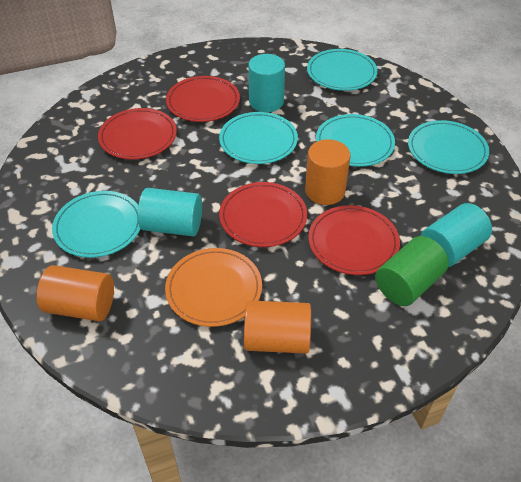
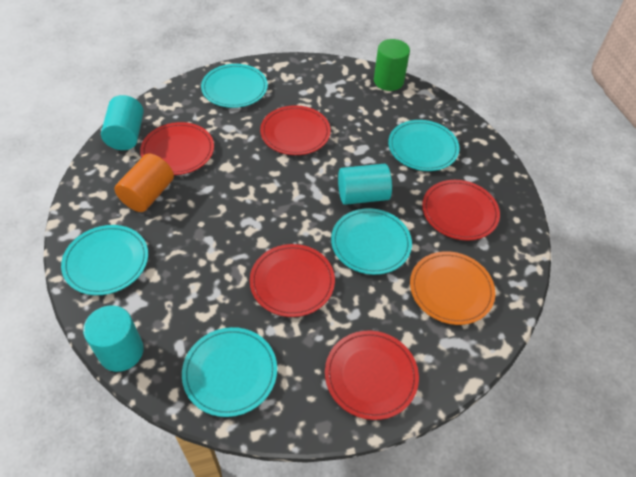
orange cylinder: [37,265,114,321] [244,300,311,354] [305,139,350,205] = 3 -> [114,154,174,212] = 1
red plate: [98,108,177,160] [166,76,240,122] [219,182,307,247] [308,205,400,275] = 4 -> [140,122,214,175] [250,244,335,317] [260,105,331,155] [325,331,419,420] [422,180,500,241] = 5

